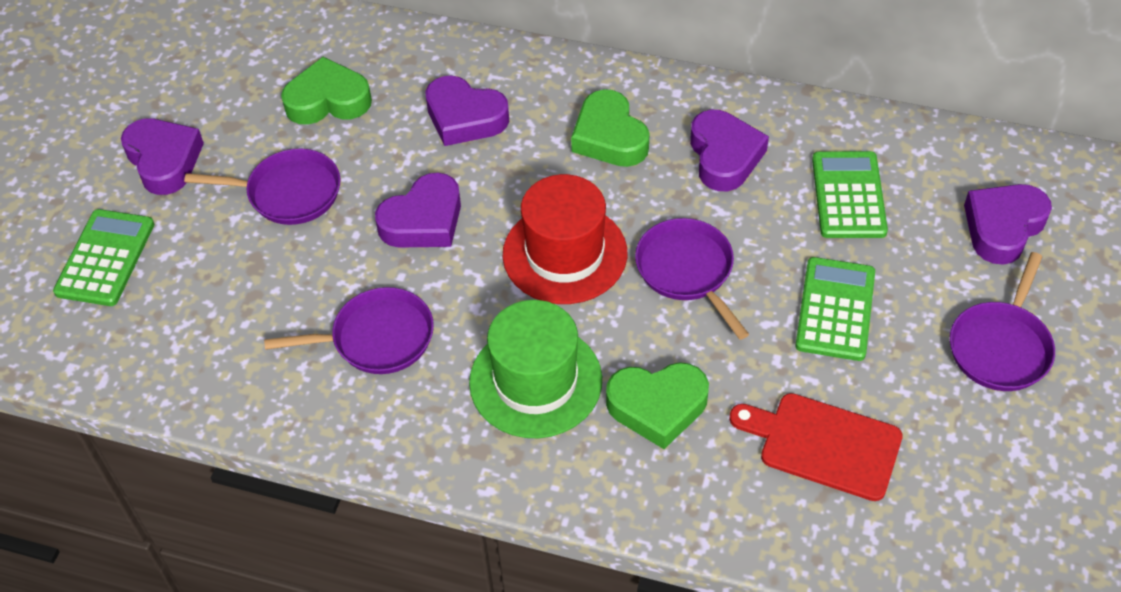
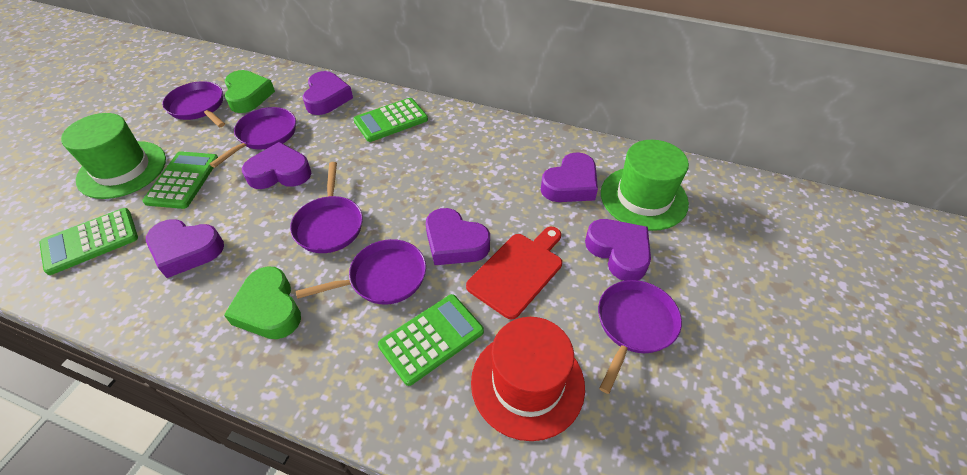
green calculator: [53,209,154,306] [795,257,875,361] [812,151,888,238] = 3 -> [39,208,138,275] [142,151,218,209] [353,98,428,142] [378,294,484,386] = 4
green hat: [469,300,602,438] = 1 -> [61,113,166,199] [601,140,689,231] = 2
green heart: [281,57,372,125] [571,89,650,167] [606,362,709,449] = 3 -> [224,266,301,339] [225,70,275,113] = 2
purple heart: [121,118,204,195] [375,173,461,248] [425,75,509,146] [690,110,769,191] [964,184,1052,265] = 5 -> [146,219,224,278] [242,142,311,189] [303,71,353,115] [426,208,490,265] [541,152,598,202] [585,219,651,281] = 6
purple pan: [184,149,341,225] [264,287,434,374] [635,218,749,340] [950,252,1055,391] = 4 -> [162,81,225,127] [210,107,296,167] [290,162,363,253] [296,239,426,305] [598,280,682,394] = 5

